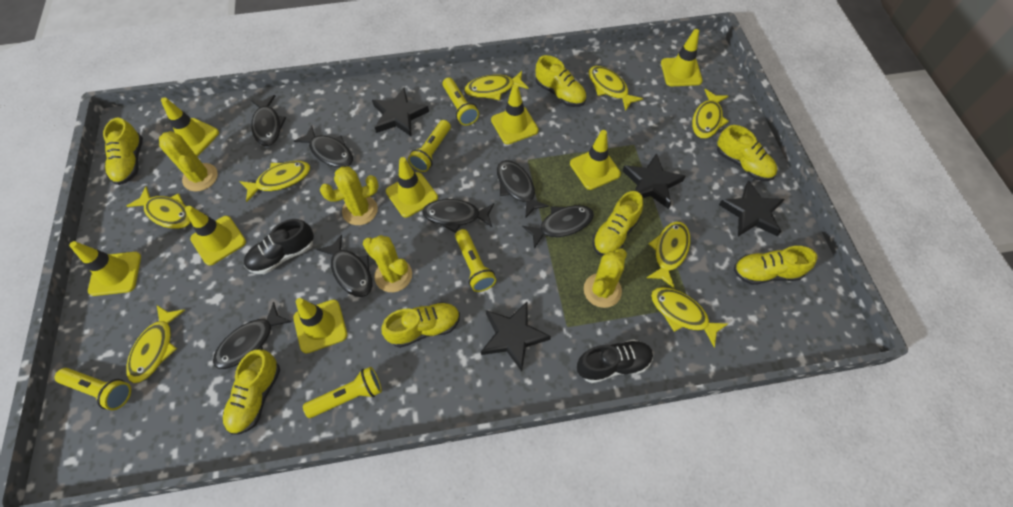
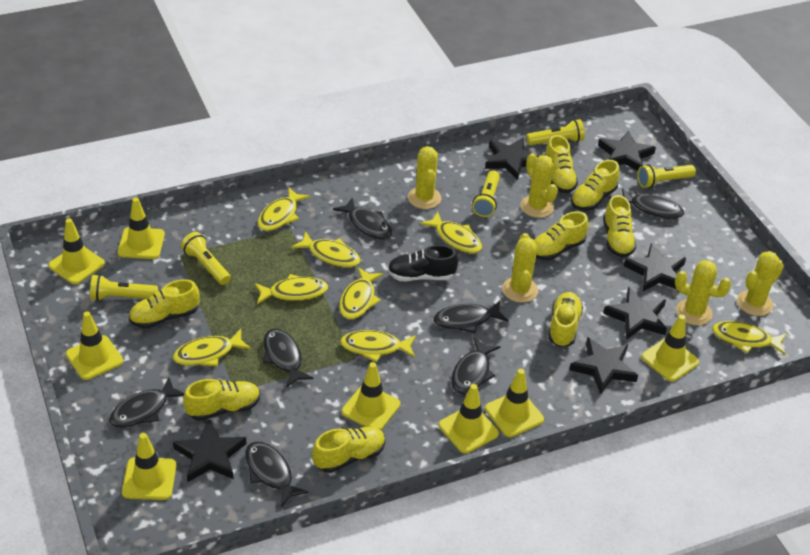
black shoe: [244,219,314,274] [577,339,653,383] = 2 -> [388,245,458,281] = 1
black star: [372,88,429,137] [481,301,551,371] [622,153,685,209] [719,181,785,236] = 4 -> [173,420,246,482] [485,137,539,180] [569,337,638,394] [598,131,656,171] [603,287,667,339] [624,243,686,291] = 6
yellow cactus: [159,131,218,191] [320,166,379,225] [363,235,412,292] [584,248,627,308] = 4 -> [408,146,441,209] [502,233,538,303] [521,153,558,218] [675,260,732,326] [737,251,784,316] = 5
yellow shoe: [103,118,143,185] [223,350,280,435] [381,302,460,348] [536,55,586,107] [593,191,643,256] [717,125,778,181] [734,246,817,285] = 7 -> [129,279,200,329] [183,379,260,421] [312,427,385,473] [534,211,589,260] [545,135,578,193] [548,292,583,347] [571,160,619,211] [603,195,636,258] = 8

